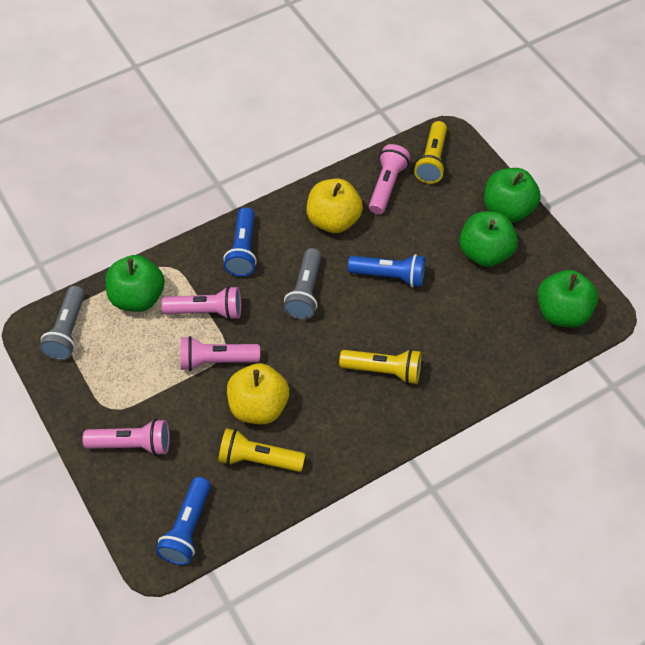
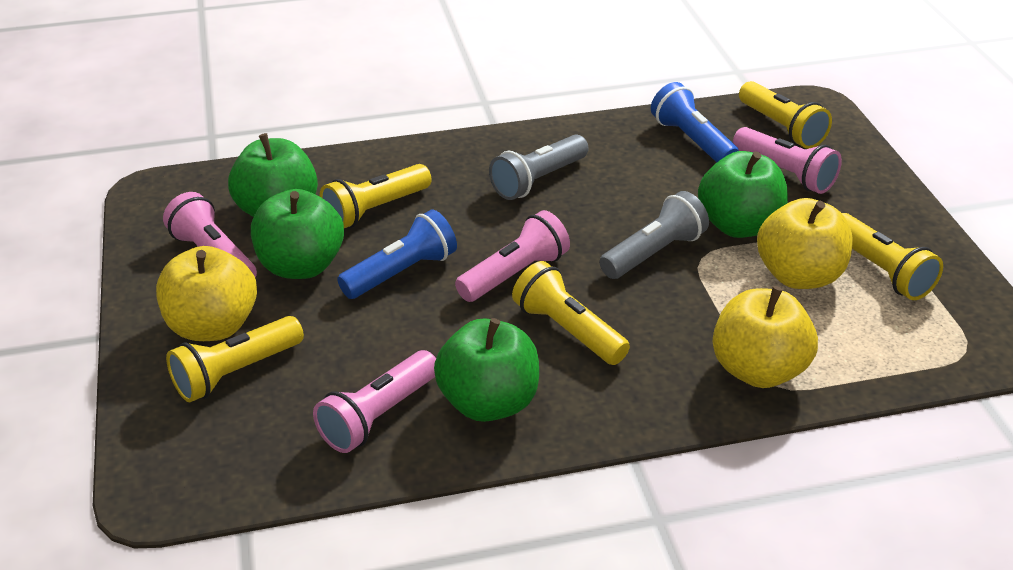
blue flashlight: [156,477,211,565] [223,207,257,277] [348,254,425,288] = 3 -> [337,210,457,299] [651,82,739,163] = 2
yellow apple: [227,363,289,424] [307,179,363,233] = 2 -> [156,246,257,341] [713,286,818,388] [757,198,853,289] = 3
yellow flashlight: [218,428,305,472] [339,349,421,384] [414,121,447,184] = 3 -> [166,316,304,402] [320,164,432,228] [512,261,630,365] [739,81,832,149] [842,213,943,300] = 5

